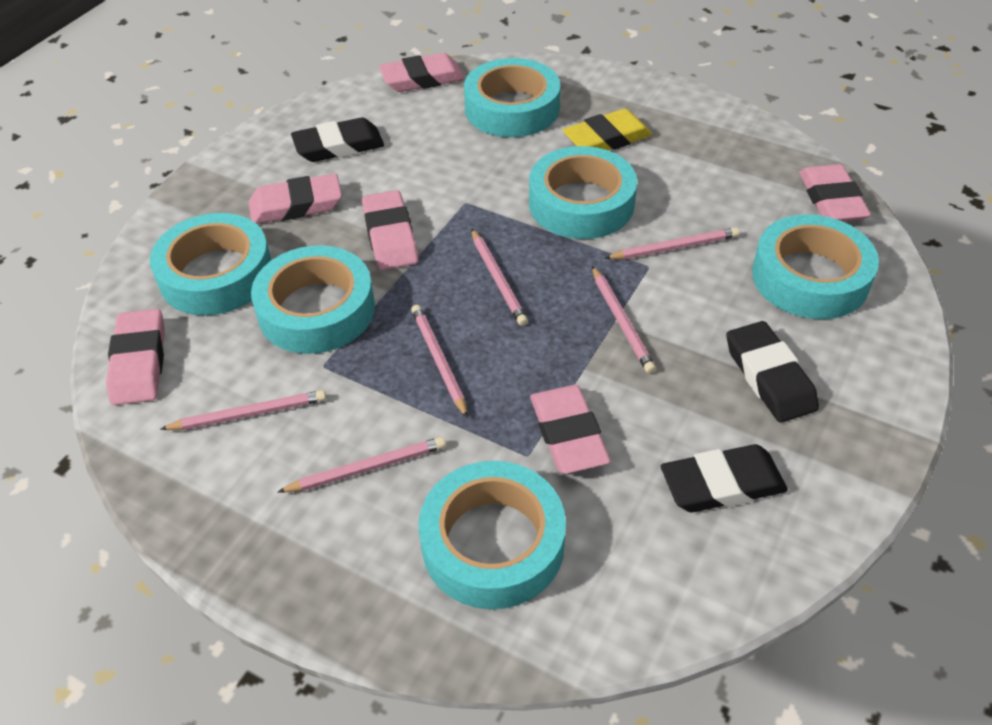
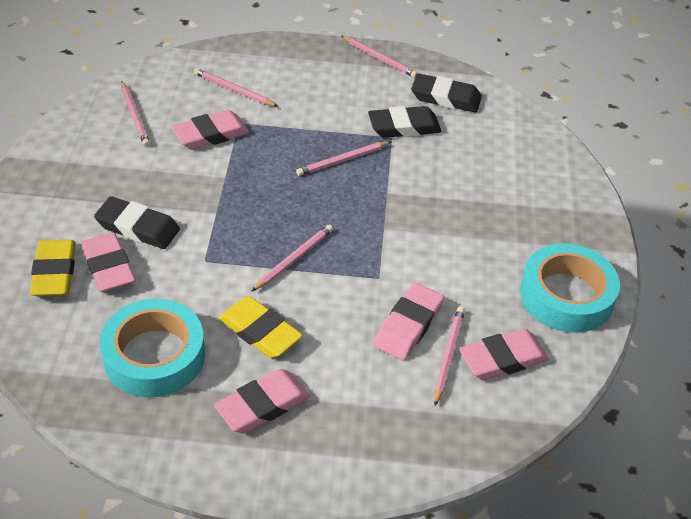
pink eraser: [106,309,165,405] [249,174,342,224] [362,190,418,270] [379,53,465,92] [530,385,611,474] [799,164,871,222] = 6 -> [81,233,135,292] [171,110,249,150] [214,369,310,433] [373,283,444,360] [459,329,549,380] = 5
turquoise tape: [150,213,271,315] [251,245,375,354] [419,461,566,609] [464,58,560,137] [529,146,637,239] [752,214,879,319] = 6 -> [100,299,205,398] [520,243,620,333] = 2
yellow eraser: [563,109,652,150] = 1 -> [30,240,76,296] [218,296,303,358] = 2

